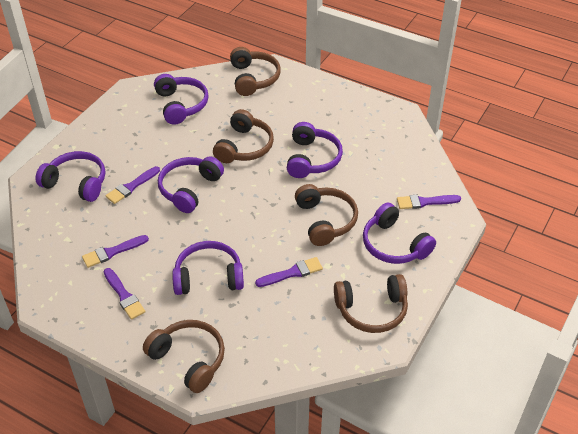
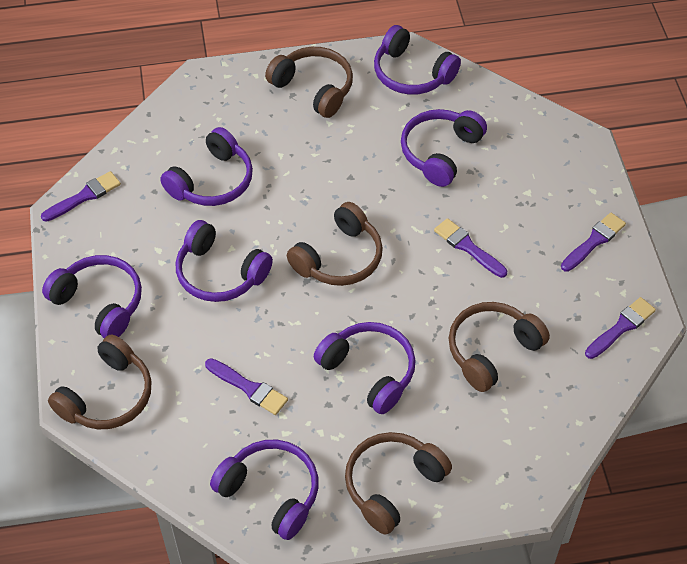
purple headphones: [35,151,105,202] [154,74,208,125] [158,157,224,213] [172,241,244,295] [287,122,343,178] [363,202,436,264] = 6 -> [42,255,142,338] [160,127,253,206] [176,220,273,302] [210,440,319,540] [314,322,416,414] [374,25,461,95] [401,109,487,187] = 7

